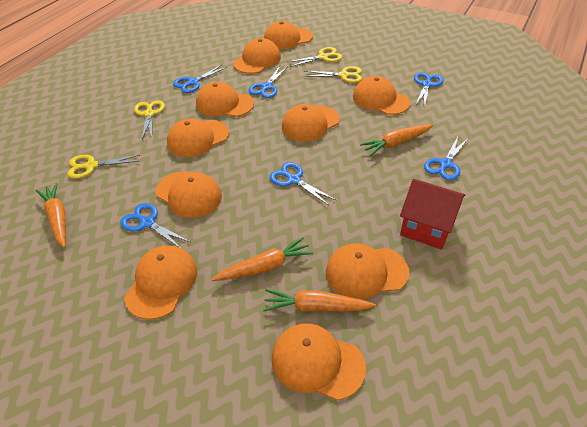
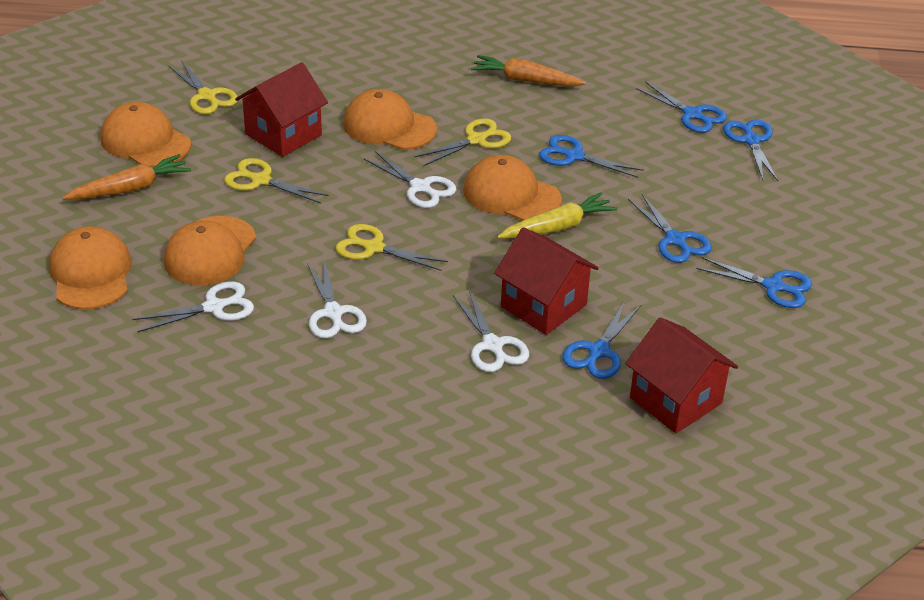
orange cap: [124,245,198,320] [156,171,222,218] [167,118,229,157] [196,82,254,117] [233,38,281,74] [264,21,313,49] [272,323,366,400] [282,104,340,141] [326,244,409,300] [353,76,410,115] = 10 -> [49,226,132,310] [100,102,191,168] [164,216,256,285] [343,89,437,150] [463,155,562,221] = 5
orange carrot: [36,183,66,248] [212,237,313,281] [263,289,376,312] [360,124,433,156] = 4 -> [63,154,191,200] [471,55,586,86] = 2
red house: [400,179,465,250] = 1 -> [235,62,328,157] [494,227,599,335] [625,317,738,433] = 3
white scissors: none = 0 -> [133,282,254,333] [307,262,367,338] [364,151,456,208] [453,291,529,372] = 4
yellow carrot: none = 0 -> [497,192,618,239] = 1

